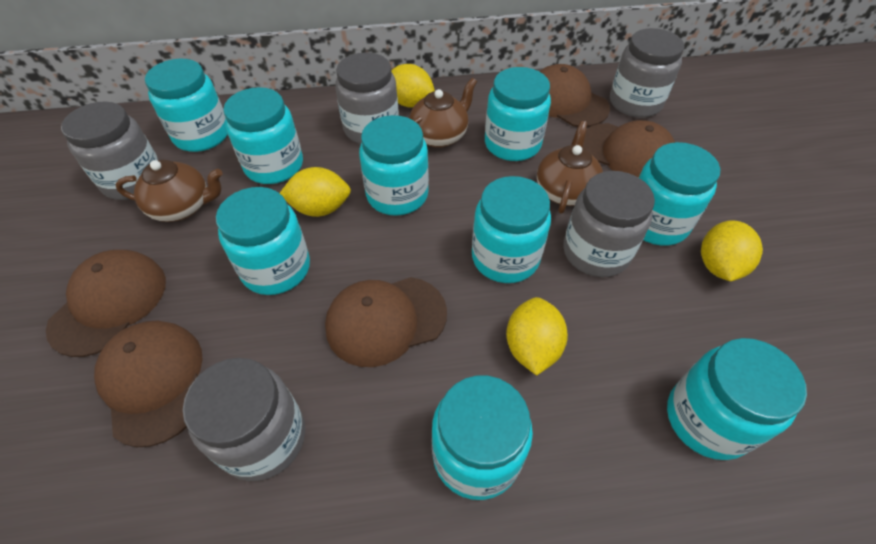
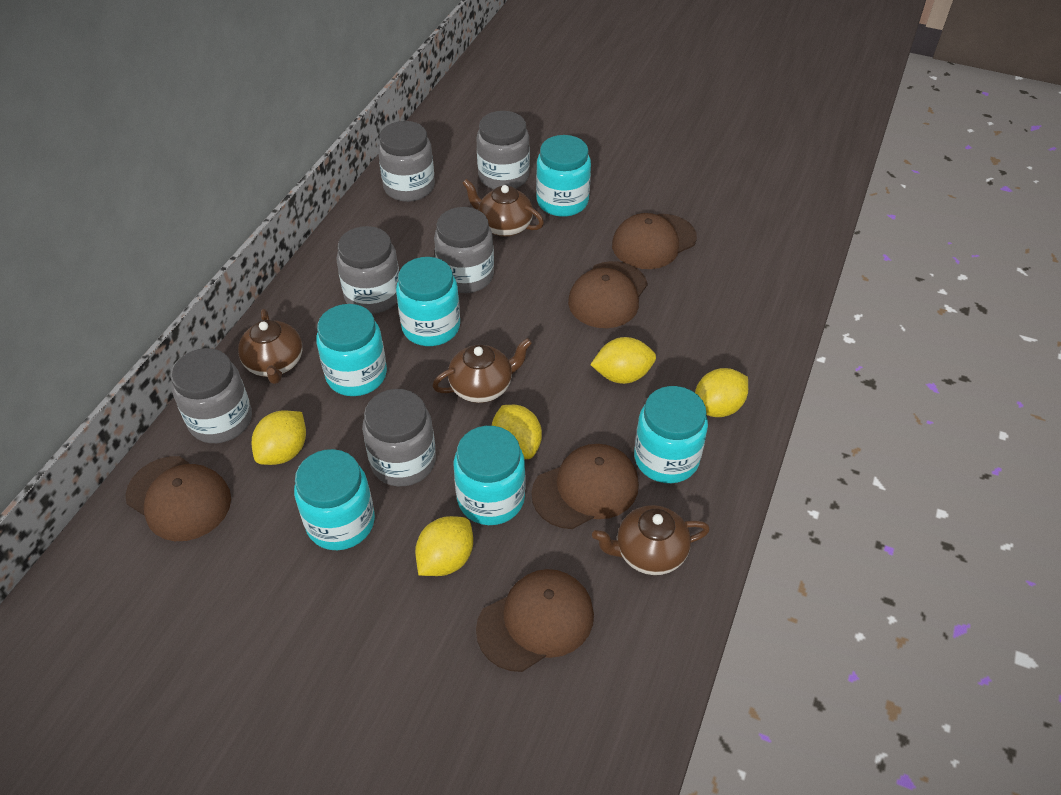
brown teapot: [116,160,223,222] [409,78,477,148] [537,121,603,214] = 3 -> [238,309,302,384] [432,338,532,403] [462,179,544,237] [592,505,710,575] = 4
grey jar: [61,101,159,200] [183,358,305,481] [335,53,399,144] [563,171,655,277] [610,28,684,118] = 5 -> [171,348,252,443] [336,226,399,314] [362,389,436,486] [378,121,435,202] [434,207,494,293] [476,111,530,189] = 6
turquoise jar: [145,58,228,152] [216,187,310,295] [223,87,303,184] [359,115,429,216] [432,376,533,500] [472,176,551,283] [485,67,551,161] [639,142,720,246] [667,338,807,460] = 9 -> [294,449,375,550] [316,304,387,396] [396,257,460,346] [454,426,525,525] [536,135,591,217] [634,386,708,483] = 6
yellow lemon: [280,167,351,217] [391,64,435,108] [506,297,568,376] [701,220,763,281] = 4 -> [252,410,306,465] [415,516,473,576] [492,405,542,459] [590,337,656,384] [695,368,748,417] = 5

